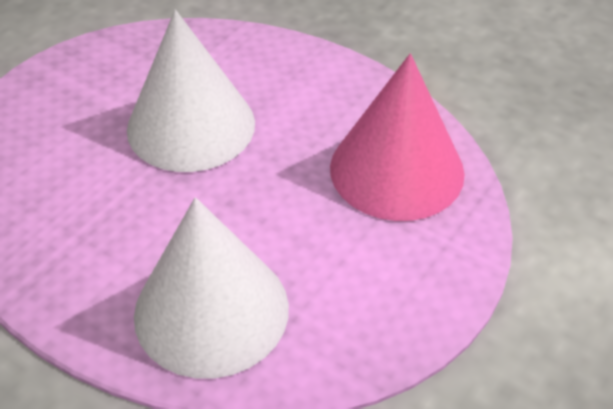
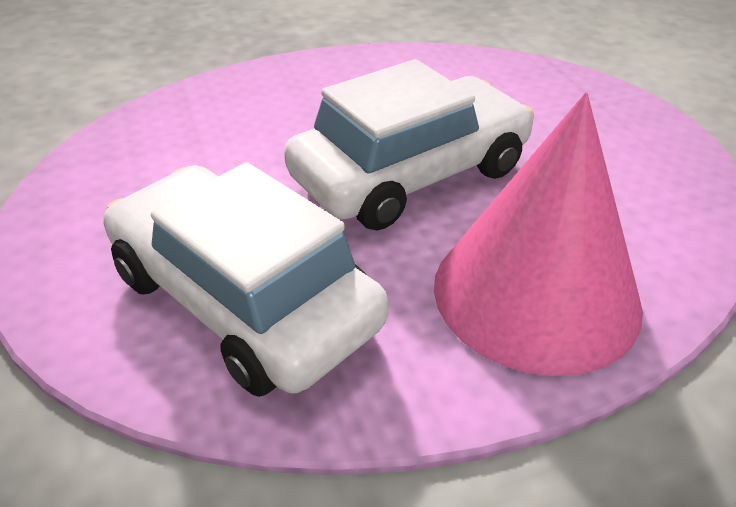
white car: none = 0 -> [104,162,389,397] [284,59,534,231] = 2
white cone: [127,9,255,172] [134,197,289,379] = 2 -> none = 0

